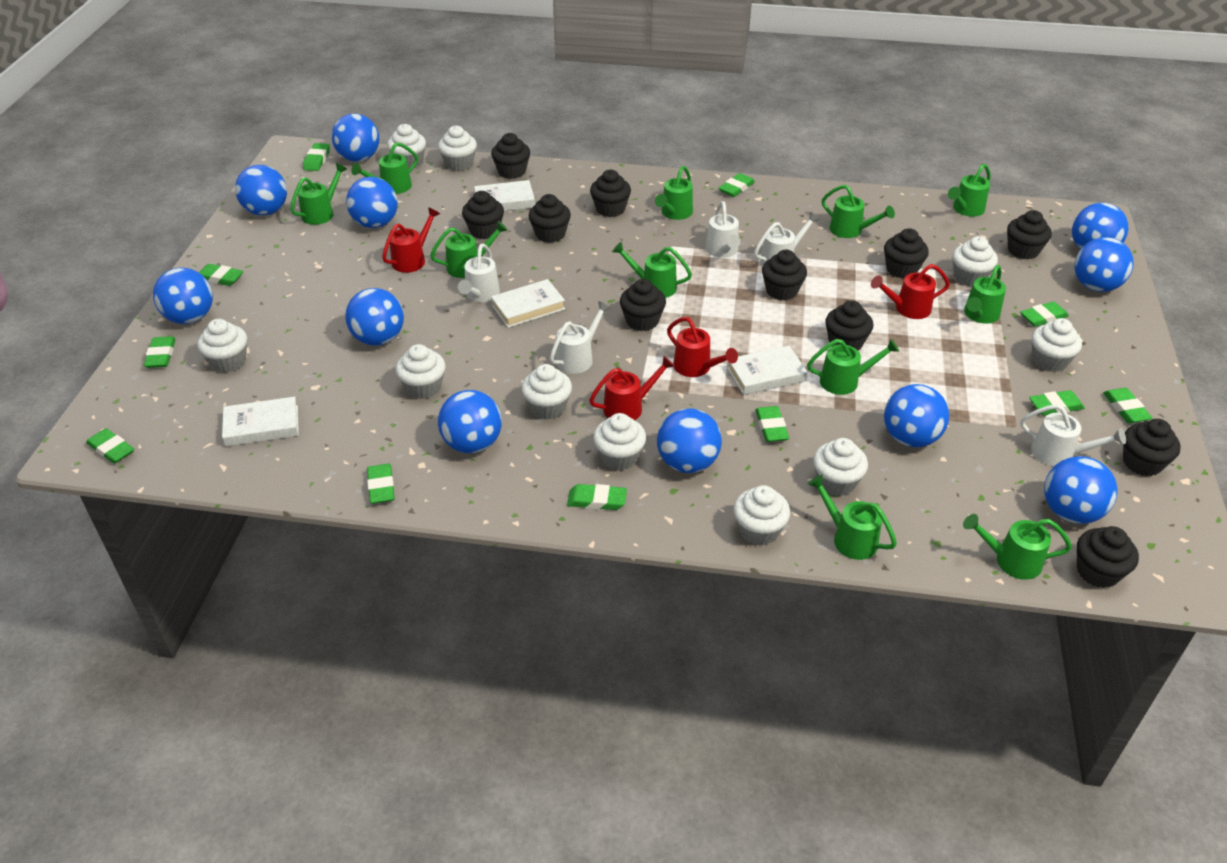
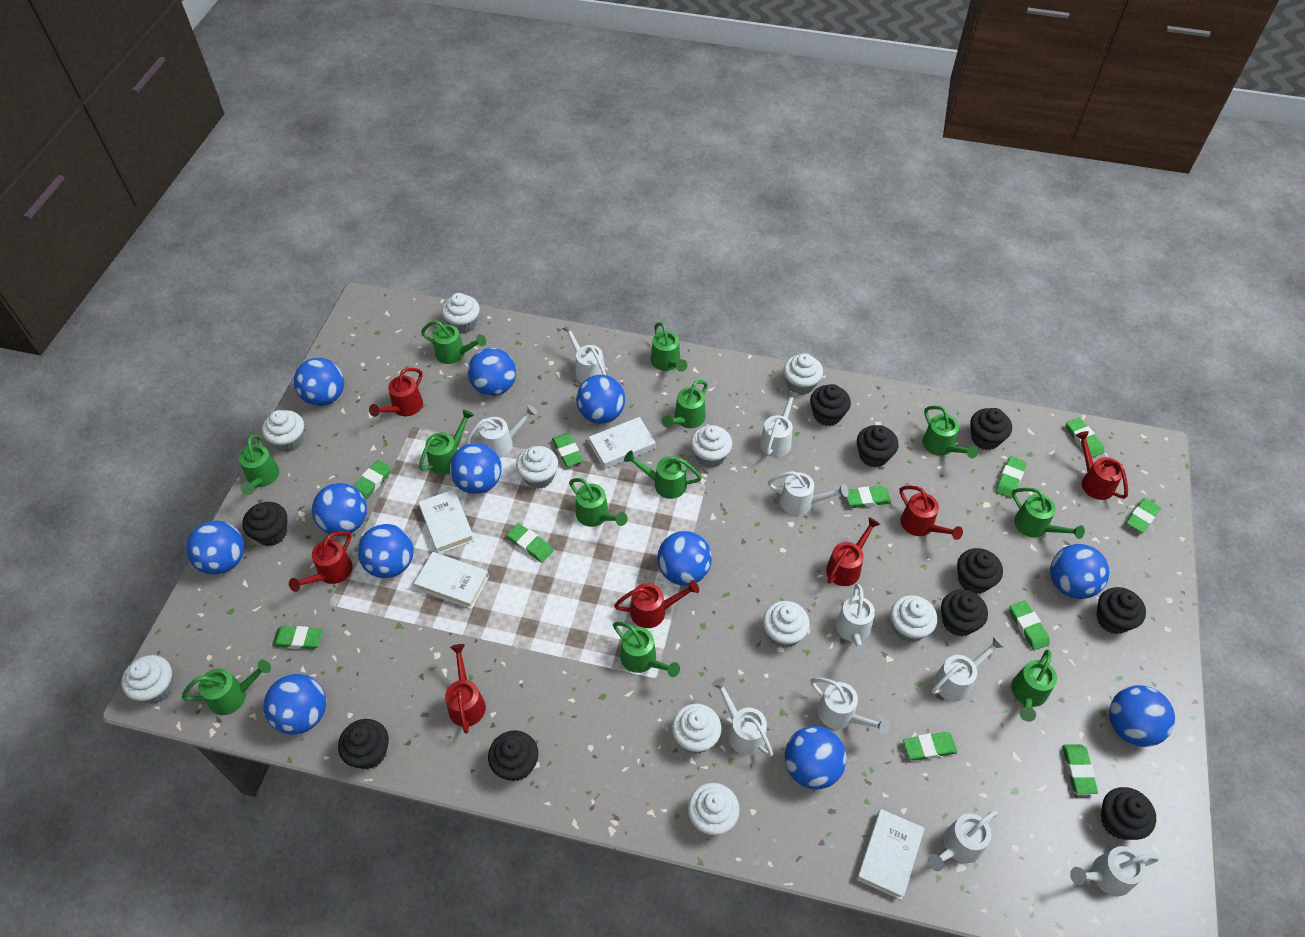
black cupcake: [462,191,504,239] [491,133,530,179] [529,194,571,243] [590,170,631,217] [620,279,666,331] [762,249,807,300] [825,301,873,351] [884,228,929,278] [1007,210,1052,260] [1077,526,1139,588] [1123,419,1181,476] = 11 -> [242,502,287,546] [338,719,389,769] [488,730,538,781] [810,384,851,426] [857,425,898,468] [941,589,988,636] [957,548,1003,594] [970,408,1012,450] [1097,587,1146,634] [1101,787,1156,840] = 10
blue ball: [153,268,213,324] [235,165,287,216] [332,114,379,162] [345,288,404,346] [346,177,398,228] [438,390,502,453] [657,408,722,473] [884,384,949,447] [1044,456,1117,524] [1072,203,1129,249] [1074,237,1134,292] = 11 -> [186,520,244,575] [263,674,326,735] [294,358,344,406] [312,483,367,536] [358,524,413,578] [449,443,502,494] [468,348,516,396] [576,375,625,424] [657,531,712,585] [785,726,846,789] [1050,544,1110,599] [1109,685,1175,747] = 12
green watering can: [290,163,347,225] [351,142,418,194] [430,221,508,278] [612,242,692,298] [655,166,693,220] [807,339,899,395] [808,475,897,560] [822,185,895,238] [948,163,991,217] [963,514,1072,580] [964,265,1006,324] = 11 -> [182,660,271,715] [239,435,279,495] [419,409,474,474] [421,320,486,364] [569,478,627,527] [613,622,680,677] [624,450,702,499] [651,322,687,372] [662,380,708,428] [922,406,978,458] [1011,650,1057,722] [1012,488,1085,539] = 12
red watering can: [382,207,440,273] [589,356,675,420] [667,317,738,377] [871,264,950,319] = 4 -> [289,531,353,592] [369,368,423,417] [445,644,486,734] [614,580,699,628] [826,517,881,586] [899,486,963,540] [1075,431,1128,500] = 7
white watering can: [458,244,500,302] [550,301,611,374] [706,201,740,258] [754,212,820,266] [1020,404,1126,466] = 5 -> [465,405,537,458] [562,324,606,383] [711,677,773,757] [760,390,798,457] [768,471,848,515] [810,677,890,735] [836,584,875,658] [928,810,998,871] [931,636,1005,701] [1070,846,1159,896] = 10

